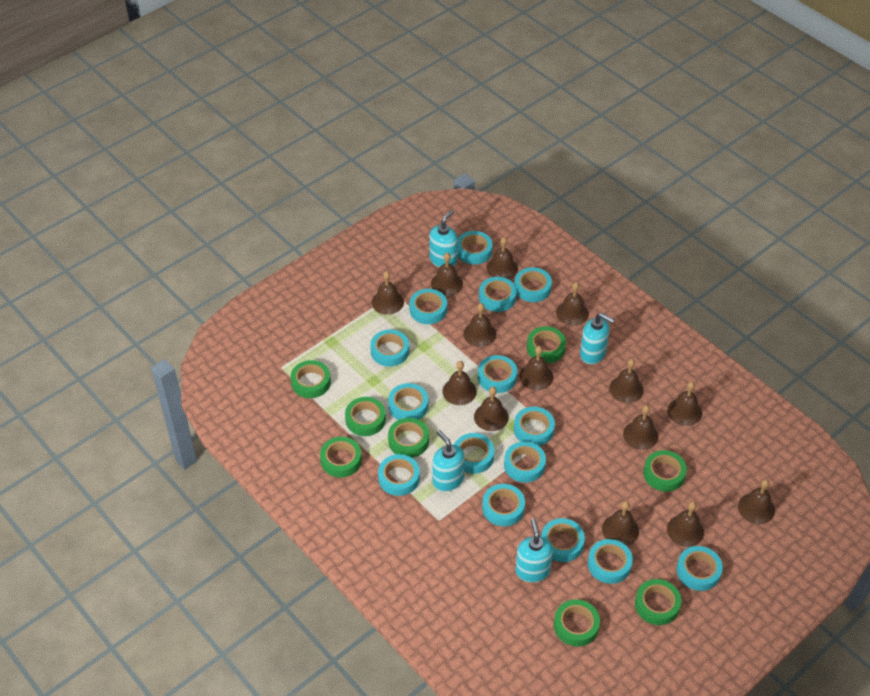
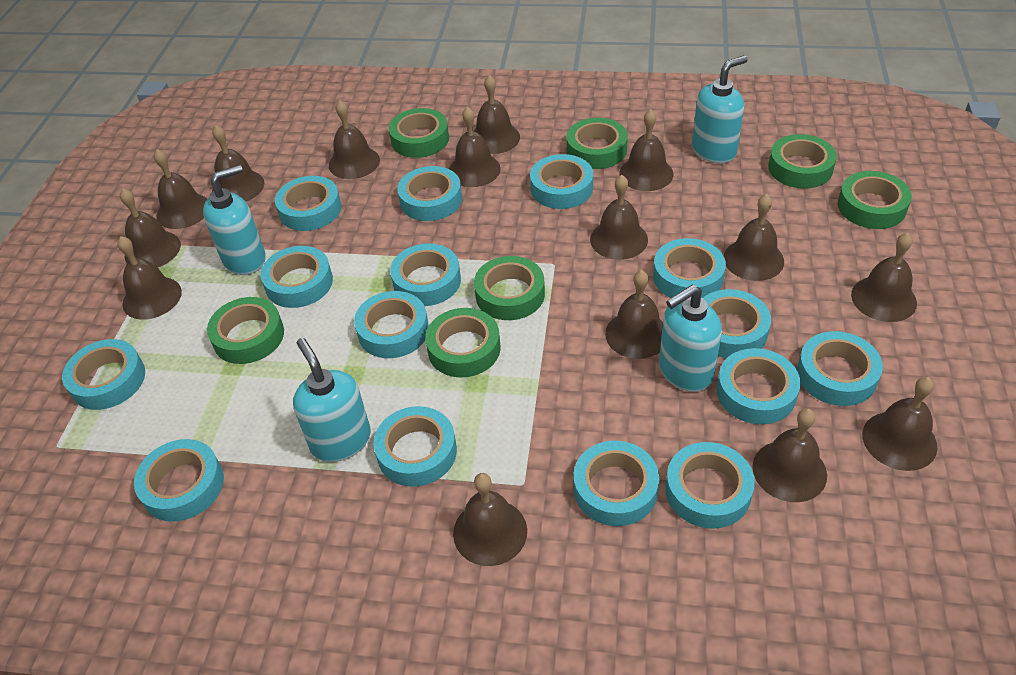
brown bell: [372,271,404,315] [431,253,463,296] [443,361,477,405] [463,303,496,347] [474,387,509,431] [486,237,518,279] [519,346,553,390] [556,282,589,326] [602,501,639,546] [609,359,644,403] [623,405,658,450] [667,381,702,426] [667,501,704,547] [738,479,775,524] = 14 -> [117,236,182,320] [120,189,181,268] [154,149,207,229] [212,125,264,202] [329,100,380,179] [449,107,501,187] [453,473,527,566] [474,75,520,154] [590,175,648,260] [605,270,663,359] [619,109,673,191] [724,194,784,281] [752,408,827,502] [851,233,917,322] [862,377,937,471] = 15
green tape: [291,360,331,398] [320,437,362,478] [345,397,386,436] [388,418,429,458] [527,326,566,363] [554,599,600,647] [635,579,681,625] [643,450,687,492] = 8 -> [207,297,284,364] [389,108,449,158] [425,308,501,377] [474,256,545,320] [567,118,628,169] [768,134,837,189] [838,171,912,229] = 7

